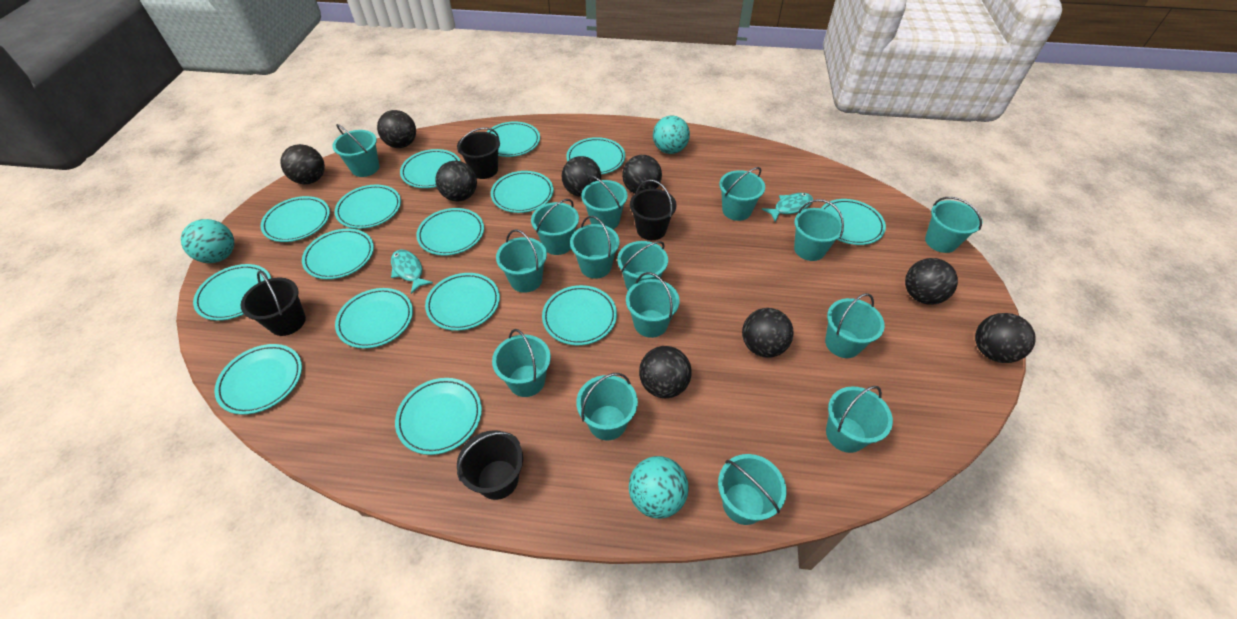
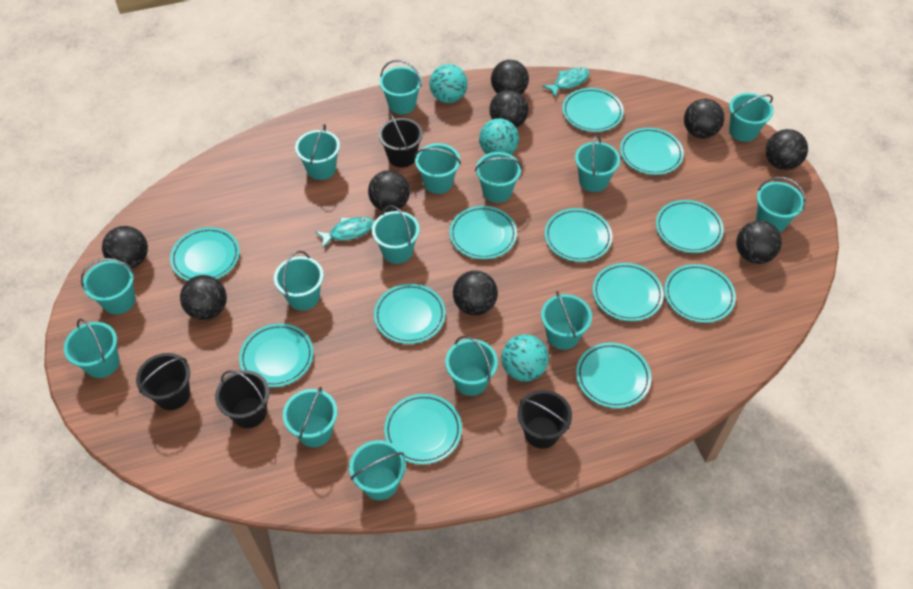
turquoise plate: [193,264,271,321] [214,344,302,415] [260,196,330,242] [302,229,374,279] [335,185,401,229] [335,288,413,349] [395,378,482,455] [400,149,460,188] [416,208,484,256] [425,273,500,331] [487,121,540,157] [491,171,554,213] [542,285,617,345] [567,137,625,175] [821,199,886,245] = 15 -> [170,227,240,281] [239,323,313,387] [374,284,446,344] [384,394,462,464] [450,206,517,259] [545,208,612,262] [562,88,624,132] [576,342,651,408] [593,263,664,321] [620,128,684,175] [656,200,724,253] [664,264,736,323] = 12

